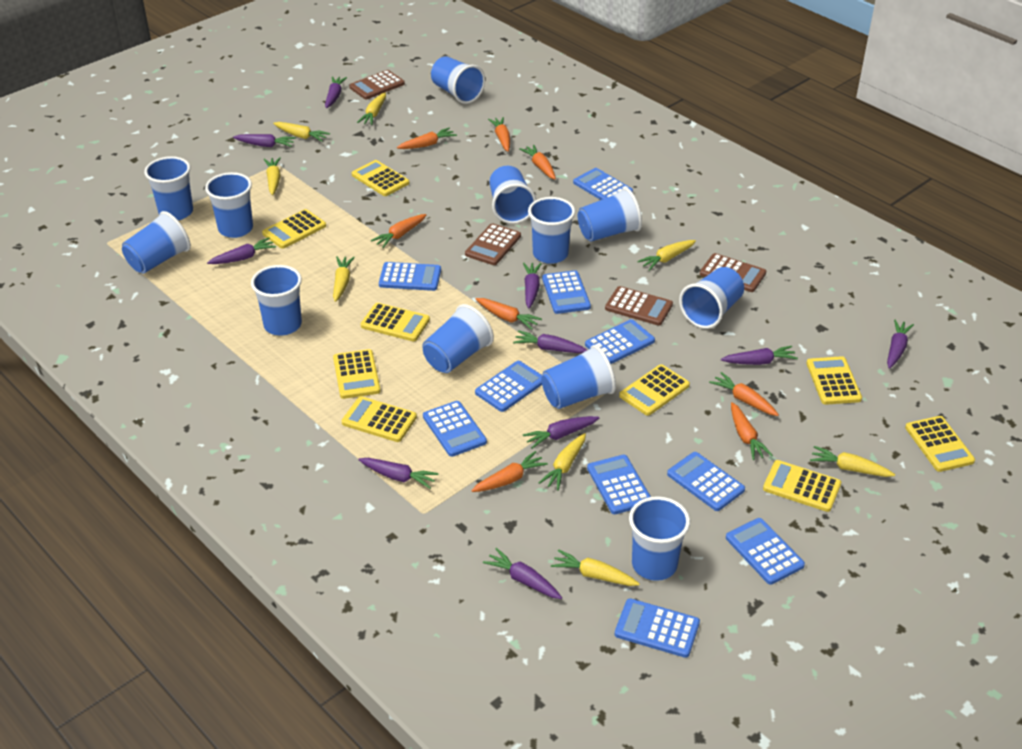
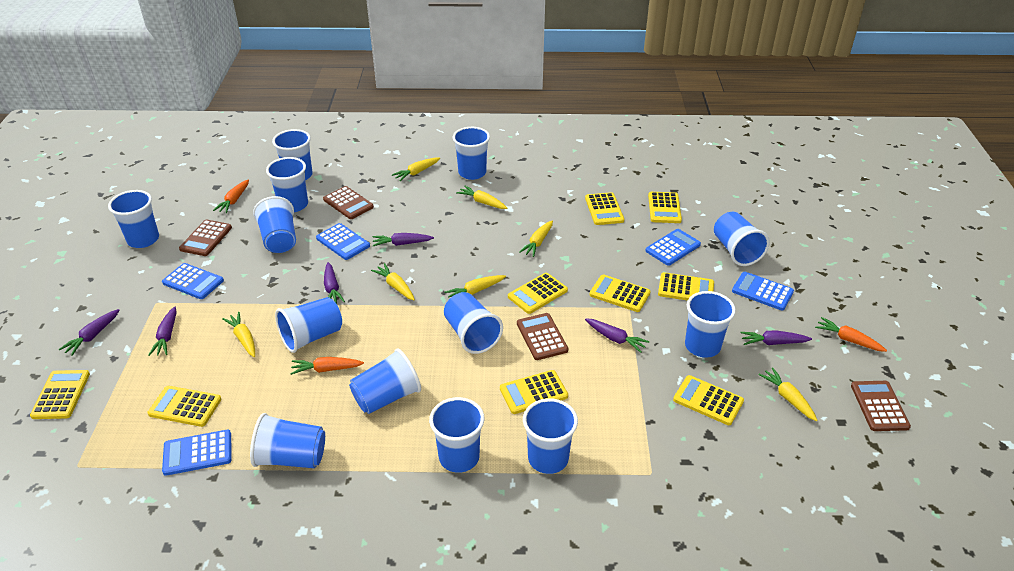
blue calculator: [379,262,441,291] [423,401,487,457] [475,361,542,412] [542,270,591,314] [573,168,633,200] [585,319,655,364] [587,455,651,514] [615,598,700,658] [667,452,745,511] [726,518,805,585] = 10 -> [162,263,224,299] [162,430,232,476] [316,223,370,260] [645,229,701,266] [732,272,794,310] = 5
blue cup: [122,211,191,274] [144,156,193,220] [205,172,253,238] [251,265,302,336] [422,304,494,373] [431,56,485,104] [489,166,537,224] [528,197,575,264] [541,345,616,409] [578,188,642,241] [629,496,690,581] [679,267,744,329] = 12 -> [108,190,159,248] [250,413,325,468] [253,196,296,253] [266,157,308,212] [272,129,313,181] [275,297,342,353] [349,348,421,414] [429,397,484,473] [444,292,503,354] [453,127,490,180] [523,398,578,474] [685,291,736,358] [714,212,770,266] = 13
orange carrot: [371,214,426,248] [397,127,457,149] [471,451,548,492] [476,298,542,330] [488,117,510,152] [520,145,556,180] [709,372,779,416] [731,402,773,460] = 8 -> [213,179,249,213] [290,357,364,375] [815,317,887,352] = 3
purple carrot: [207,237,276,264] [233,134,296,147] [325,76,347,108] [358,458,439,489] [483,548,562,599] [513,330,587,353] [523,263,542,308] [523,416,599,449] [721,346,798,365] [887,320,914,369] = 10 -> [59,309,119,356] [148,306,177,356] [324,262,345,304] [373,233,434,246] [585,318,649,353] [740,331,812,345] = 6
yellow carrot: [264,157,281,195] [273,122,330,142] [333,256,355,302] [357,93,386,125] [539,433,586,491] [551,549,640,586] [637,240,696,271] [810,446,895,477] = 8 -> [222,312,255,357] [371,263,415,300] [392,158,440,181] [445,275,506,298] [456,186,507,209] [519,221,553,257] [758,367,818,421] = 7

